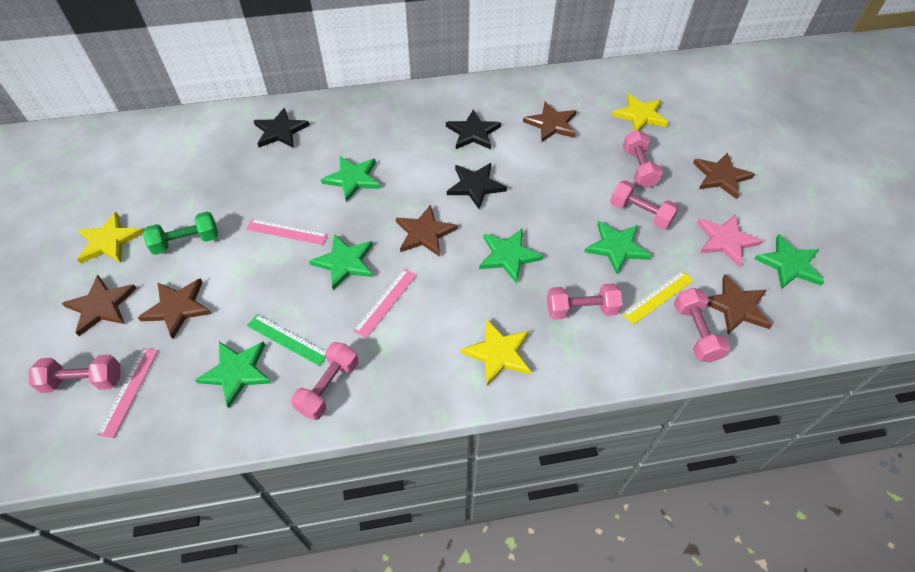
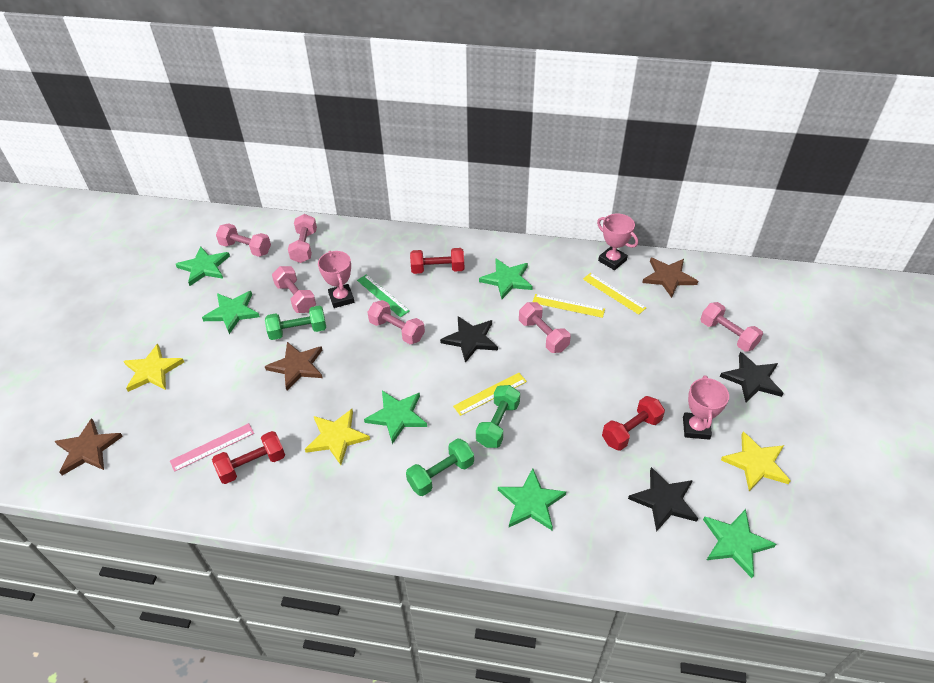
brown star: [62,275,137,336] [138,278,212,339] [396,204,458,257] [523,102,576,142] [693,152,755,199] [707,274,772,334] = 6 -> [54,418,123,475] [265,342,323,391] [642,258,698,298] = 3
green dumbbell: [143,212,218,255] = 1 -> [265,306,326,340] [406,438,474,496] [476,385,520,448] = 3
pink ruler: [97,348,158,438] [246,219,328,245] [354,269,417,338] = 3 -> [170,423,254,472] = 1
pink star: [697,214,763,267] = 1 -> none = 0
pink trophy: none = 0 -> [318,251,354,308] [597,214,638,270] [683,376,729,440] = 3
red dumbbell: none = 0 -> [212,431,285,484] [410,248,464,274] [602,396,665,451] = 3
yellow ruler: [622,271,694,325] = 1 -> [453,373,527,416] [533,294,605,318] [583,273,646,315] = 3

